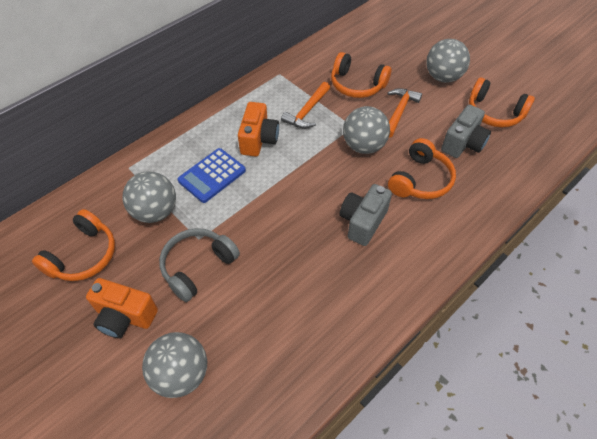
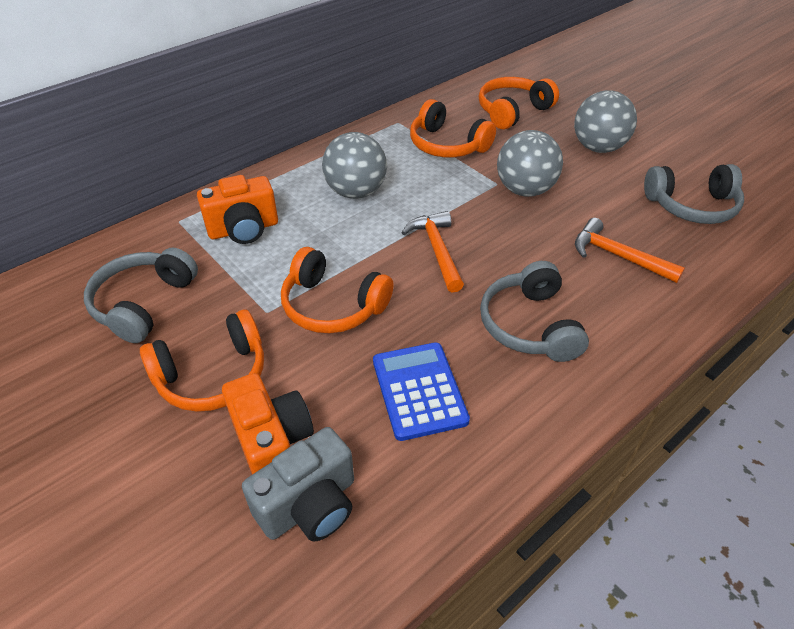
grey ball: [123,171,176,223] [142,332,207,398] [343,106,390,154] [426,39,470,83] = 4 -> [322,132,387,199] [497,130,563,197] [574,90,637,153] = 3
grey camera: [340,184,392,246] [441,104,491,158] = 2 -> [242,427,354,542] = 1
grey headphones: [159,228,240,302] = 1 -> [84,247,198,343] [480,261,589,362] [644,164,744,224] = 3

